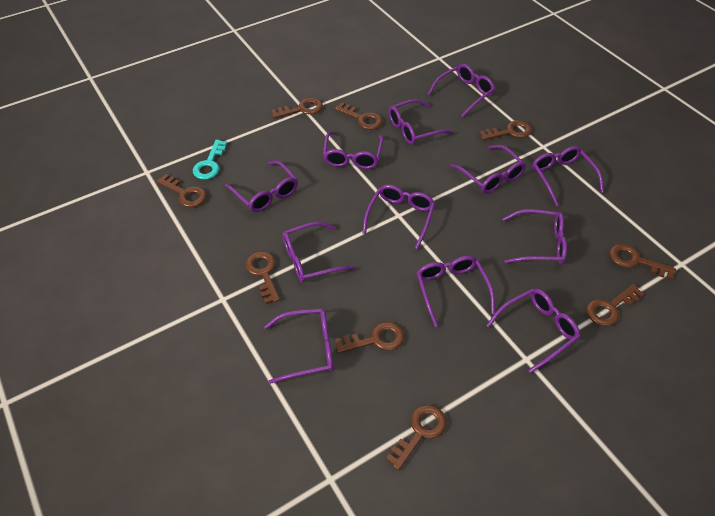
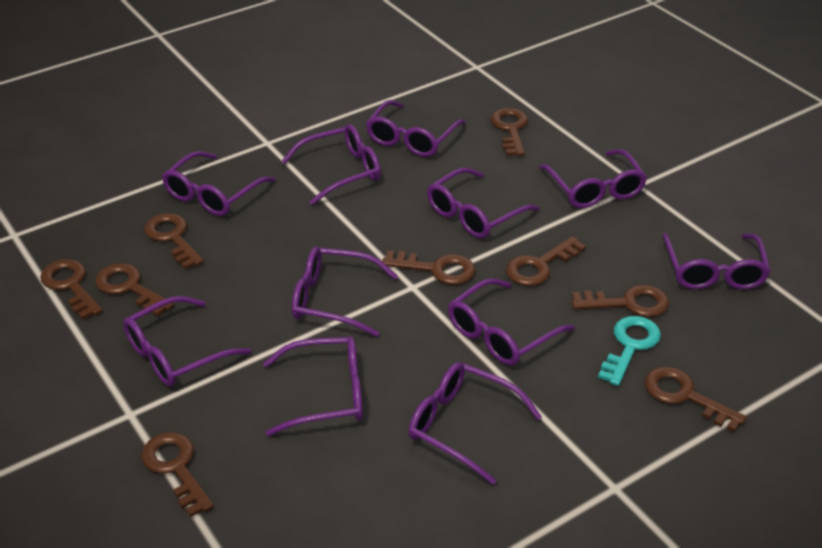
purple glasses: [225,161,298,212] [264,308,333,384] [282,222,356,283] [323,131,383,169] [362,185,435,250] [389,99,454,145] [417,256,495,327] [428,64,495,117] [450,145,526,193] [486,289,580,373] [502,209,567,264] [532,146,604,206] = 12 -> [123,296,251,387] [162,151,275,216] [263,336,363,436] [281,124,381,205] [292,247,398,337] [366,100,466,157] [408,362,542,485] [427,168,539,238] [448,278,575,366] [539,149,647,208] [662,233,771,290] = 11

